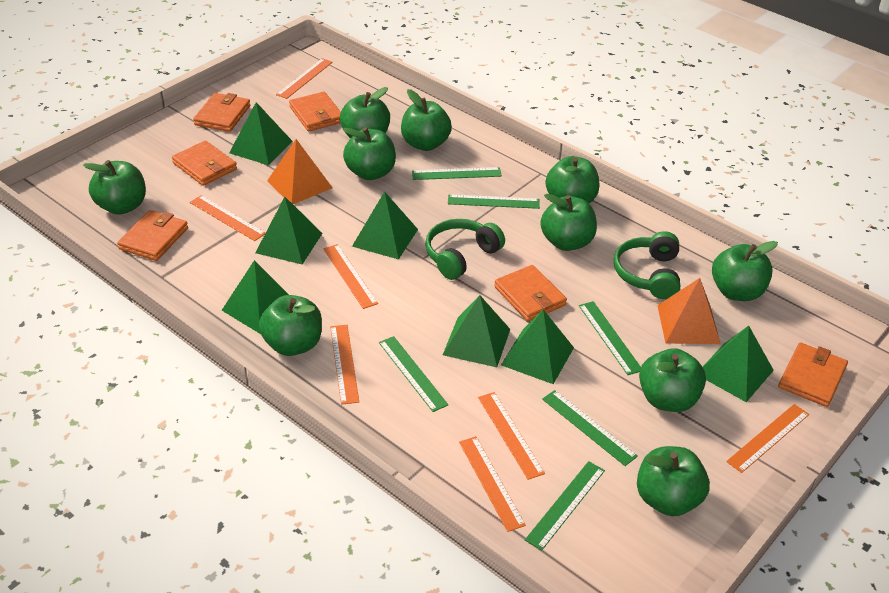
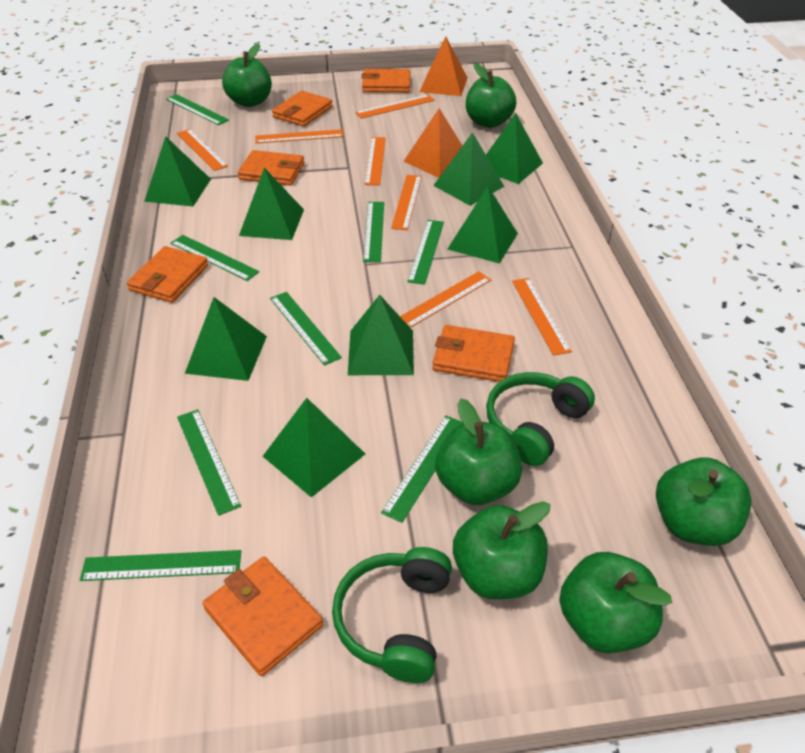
green apple: [83,160,146,215] [259,295,322,356] [340,87,390,139] [343,127,396,180] [401,89,452,151] [540,194,597,251] [545,156,599,203] [637,446,710,516] [639,348,706,412] [712,241,778,301] = 10 -> [222,43,272,107] [435,398,522,505] [453,501,551,599] [466,63,516,128] [559,552,672,653] [656,458,752,546] = 6
green pyramid: [222,260,289,334] [229,102,293,165] [255,197,323,265] [352,191,418,259] [443,295,510,367] [501,309,574,384] [703,325,774,402] = 7 -> [144,136,211,206] [185,297,267,381] [239,168,304,240] [263,398,365,498] [348,295,414,375] [433,132,504,206] [447,186,518,264] [486,113,543,184] = 8
green ruler: [379,336,448,412] [412,167,502,180] [448,194,540,209] [525,461,605,551] [542,390,638,466] [579,301,641,375] = 6 -> [80,550,241,581] [166,94,229,125] [170,235,259,281] [177,409,241,516] [270,292,342,366] [363,202,384,262] [381,415,462,523] [407,220,444,285] = 8

